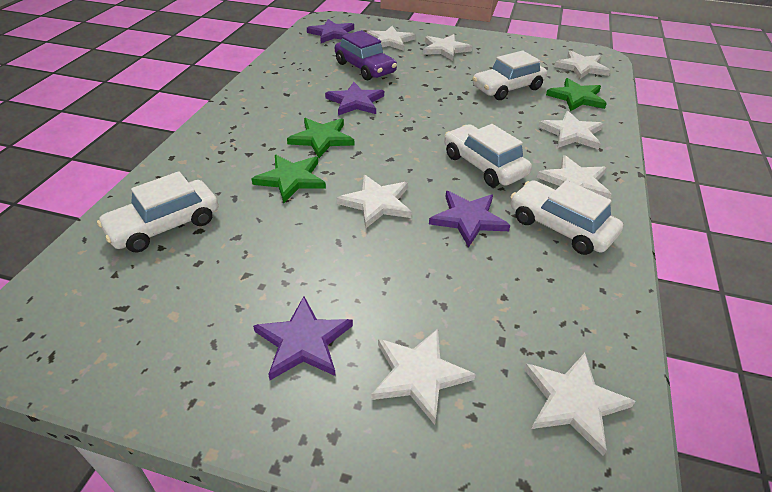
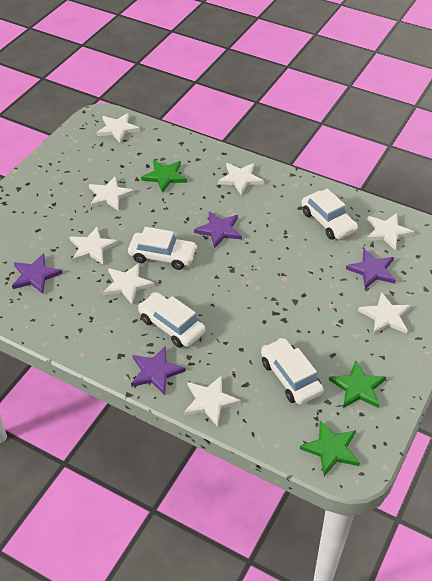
purple car: [335,30,397,80] = 1 -> none = 0

